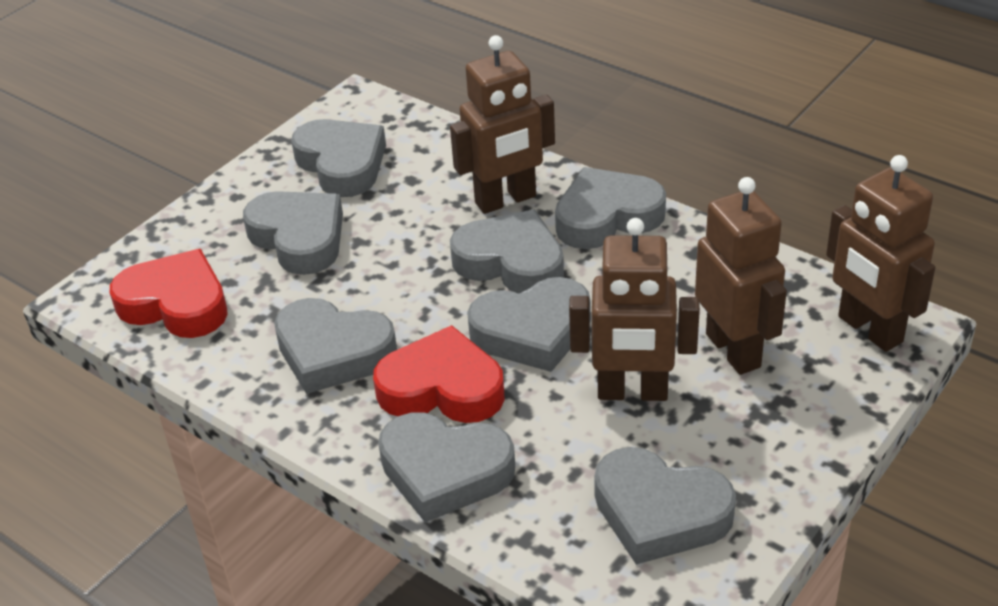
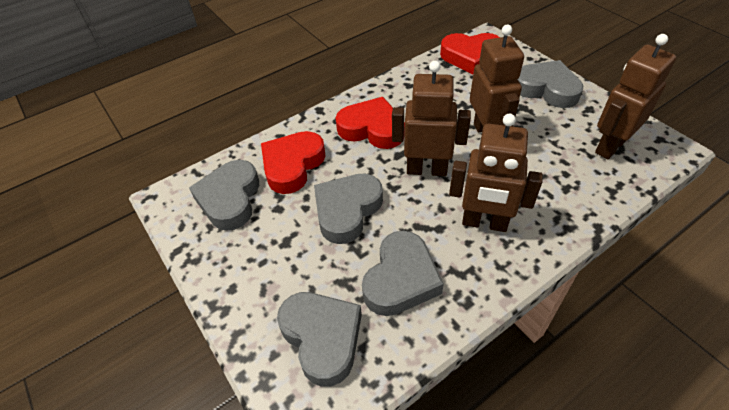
grey heart: [243,191,343,275] [274,298,397,394] [291,119,386,197] [378,413,515,522] [450,210,564,294] [467,277,591,372] [555,167,666,249] [594,447,736,565] = 8 -> [189,160,259,231] [277,292,362,387] [314,174,383,244] [362,231,444,316] [517,60,583,108] = 5
red heart: [110,249,228,338] [373,325,505,423] = 2 -> [261,131,326,194] [335,97,405,149] [440,33,500,74] = 3

